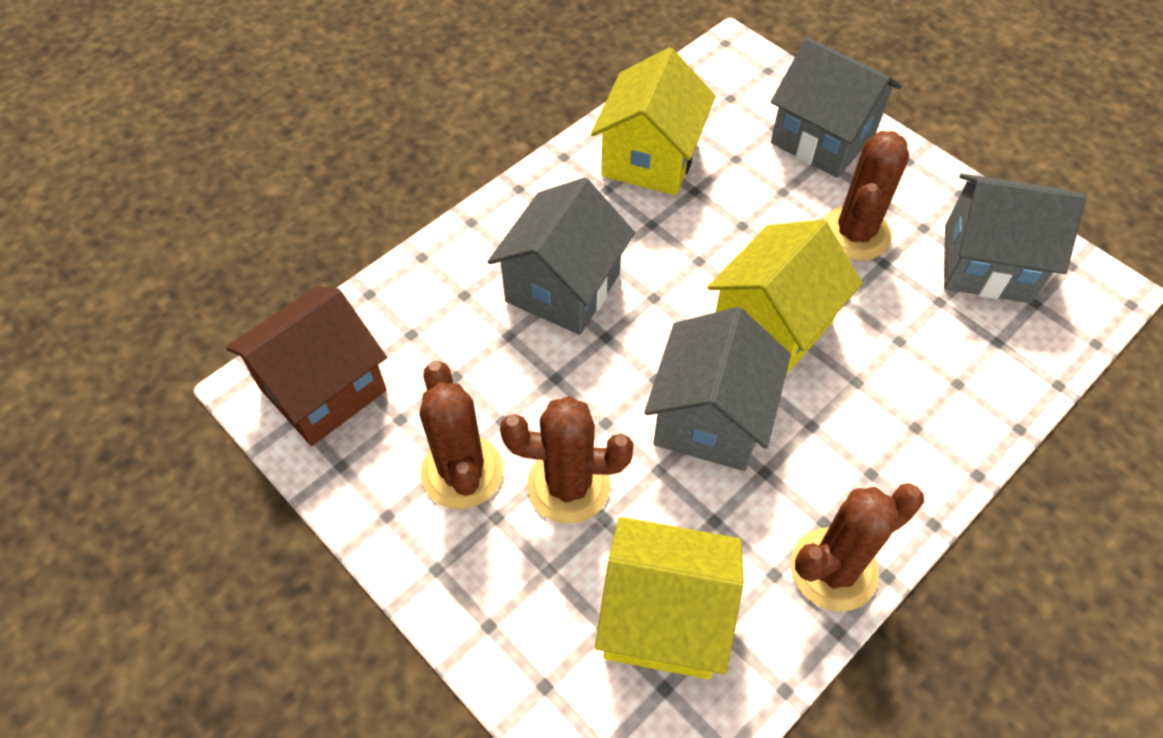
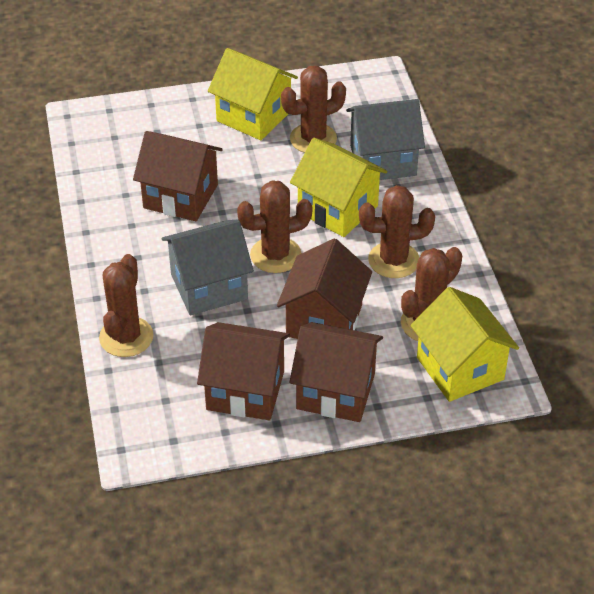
brown cactus: [419,361,503,509] [500,396,634,523] [791,483,924,612] [822,131,909,261] = 4 -> [99,254,154,357] [237,180,312,273] [281,66,346,153] [359,185,435,278] [401,247,462,341] = 5
brown house: [226,286,387,446] = 1 -> [133,131,223,221] [197,322,290,420] [277,239,372,339] [290,322,383,422] = 4
grey house: [488,178,635,335] [644,307,791,471] [771,37,901,178] [944,174,1086,303] = 4 -> [162,220,254,315] [346,99,425,180] = 2

